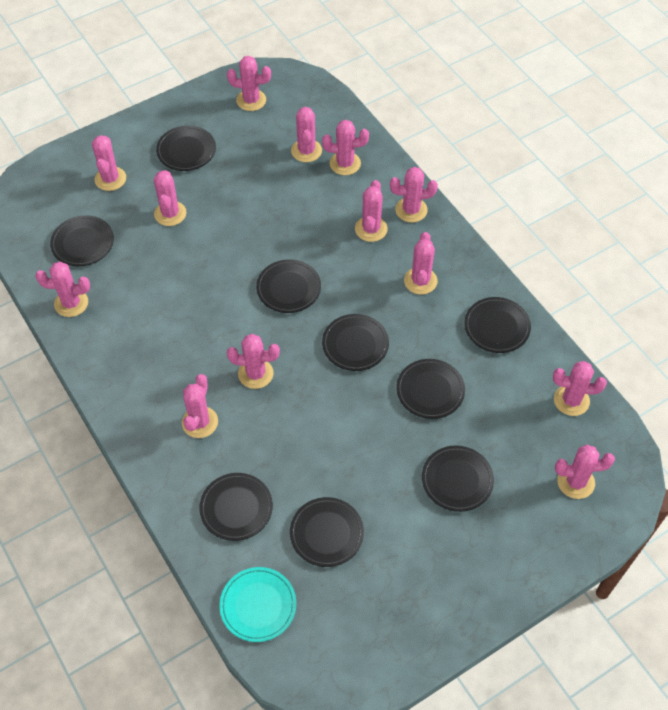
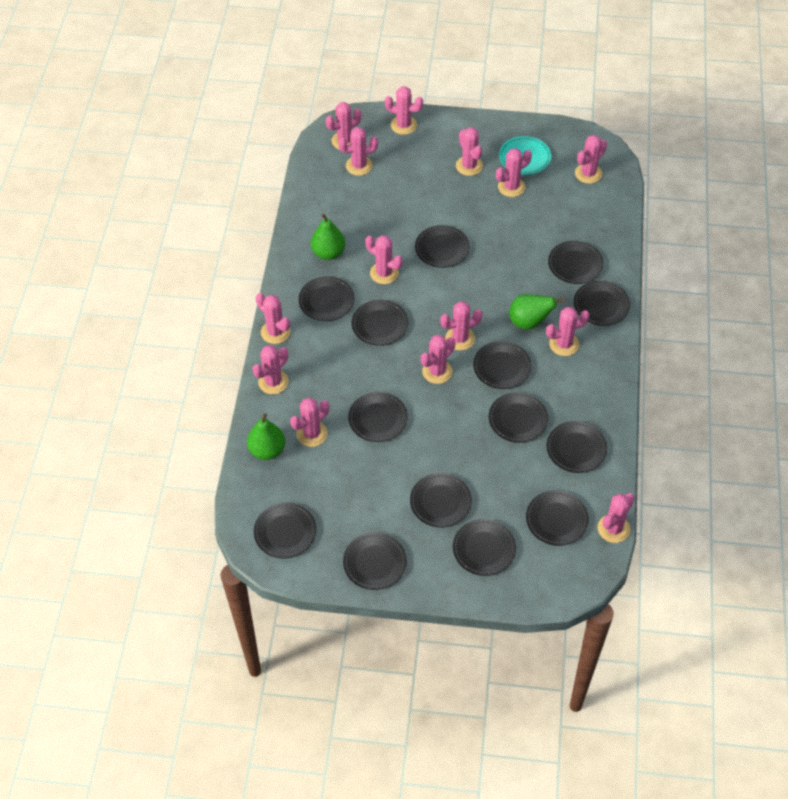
black plate: [50,215,114,266] [156,126,216,171] [199,473,273,541] [256,259,321,313] [290,497,364,567] [322,314,389,371] [396,359,465,419] [422,445,494,512] [464,297,531,353] = 9 -> [254,503,317,559] [299,276,355,321] [343,533,407,590] [348,392,408,442] [352,300,408,346] [410,473,472,528] [415,225,470,268] [453,519,516,576] [473,341,532,389] [489,392,548,443] [526,490,589,546] [546,421,607,473] [548,241,604,284] [574,281,630,326] = 14
green pear: none = 0 -> [247,414,285,460] [311,214,345,260] [509,294,566,330] = 3
pink cactus: [35,262,90,317] [92,135,126,191] [154,170,187,226] [182,374,218,438] [227,56,271,111] [227,334,280,389] [291,107,322,162] [322,120,369,175] [355,180,388,242] [390,167,438,222] [404,232,438,295] [553,361,607,416] [555,445,615,499] = 13 -> [252,345,289,394] [256,293,291,344] [290,398,329,447] [326,102,362,150] [338,127,378,176] [365,235,403,284] [385,86,423,135] [421,334,456,384] [440,301,482,351] [456,127,483,176] [496,148,532,197] [546,307,590,356] [575,135,607,184] [597,493,635,543] = 14

